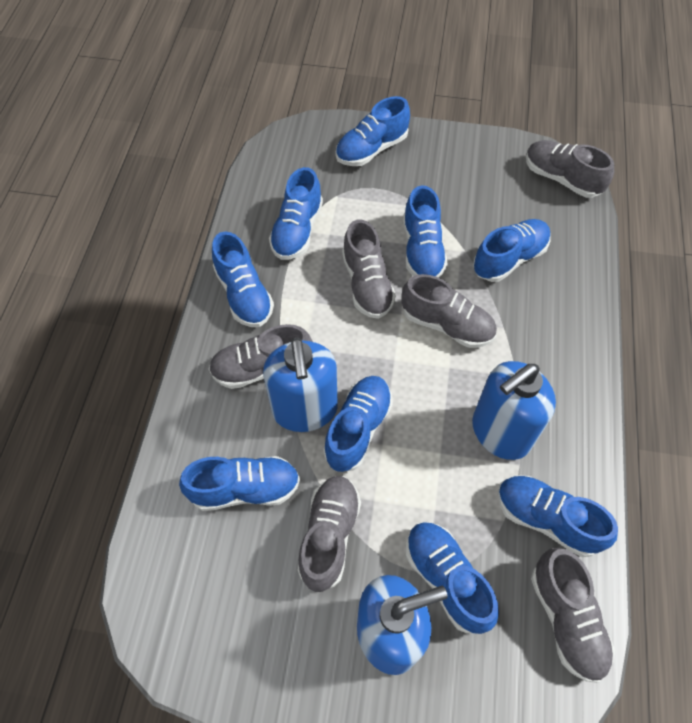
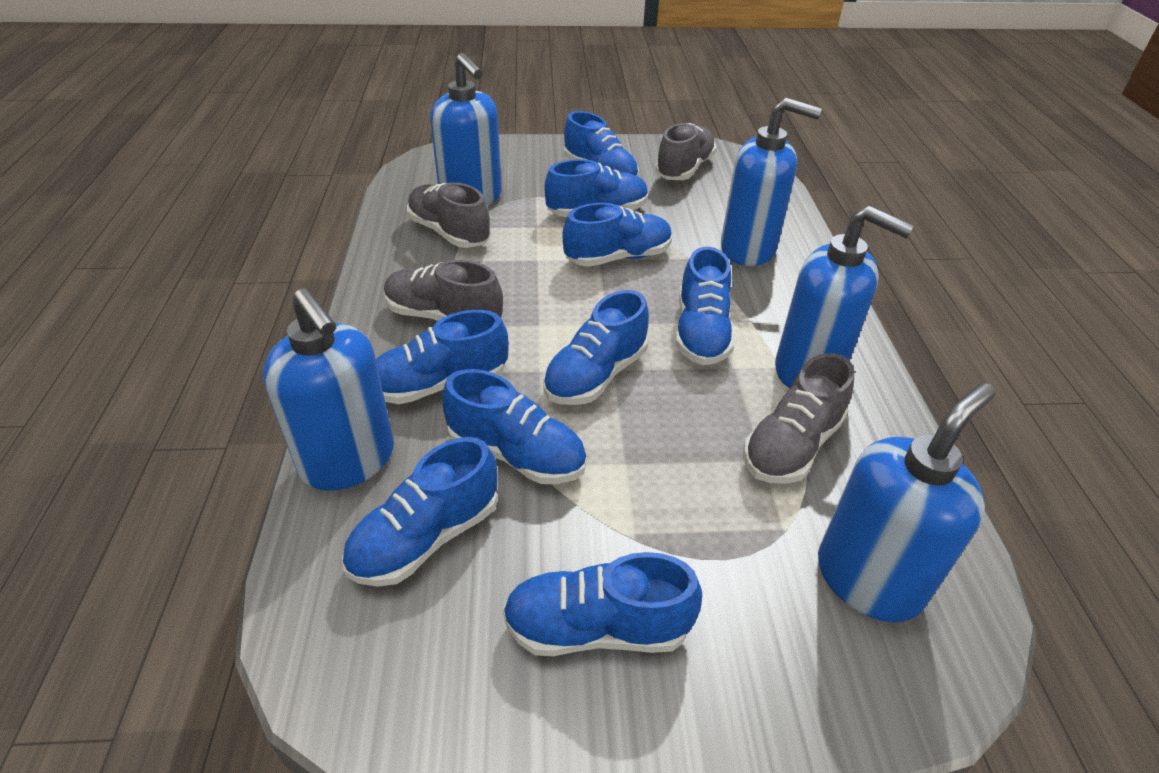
blue soap dispenser: [263,337,338,432] [357,575,448,675] [472,361,556,460] = 3 -> [263,288,394,490] [430,53,502,205] [721,98,822,266] [775,206,914,388] [818,383,995,622] = 5
grey shoe: [209,324,313,389] [298,476,361,592] [342,220,396,319] [401,274,497,348] [526,140,614,198] [531,548,615,683] = 6 -> [384,260,503,321] [407,182,491,248] [655,123,716,180] [743,353,854,484] = 4

